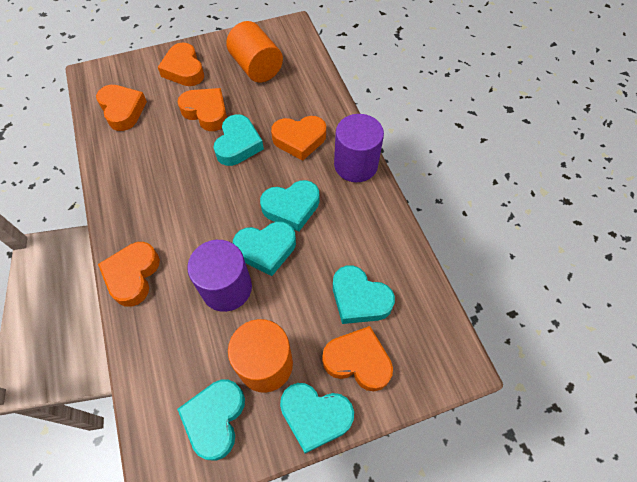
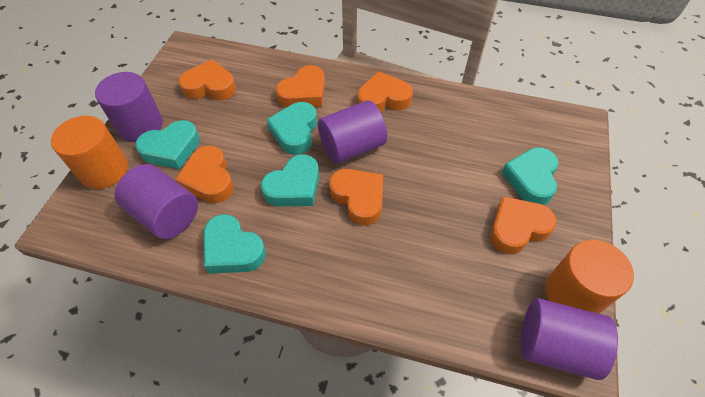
purple cylinder: [187,240,252,312] [334,114,384,182] = 2 -> [95,72,163,142] [115,164,198,239] [318,100,387,164] [521,298,618,380] = 4
turquoise heart: [177,380,245,460] [214,114,264,166] [233,222,296,276] [260,180,319,231] [280,383,354,453] [333,265,395,324] = 6 -> [135,120,200,169] [203,214,266,273] [261,154,319,206] [266,102,317,155] [502,147,559,205] = 5

